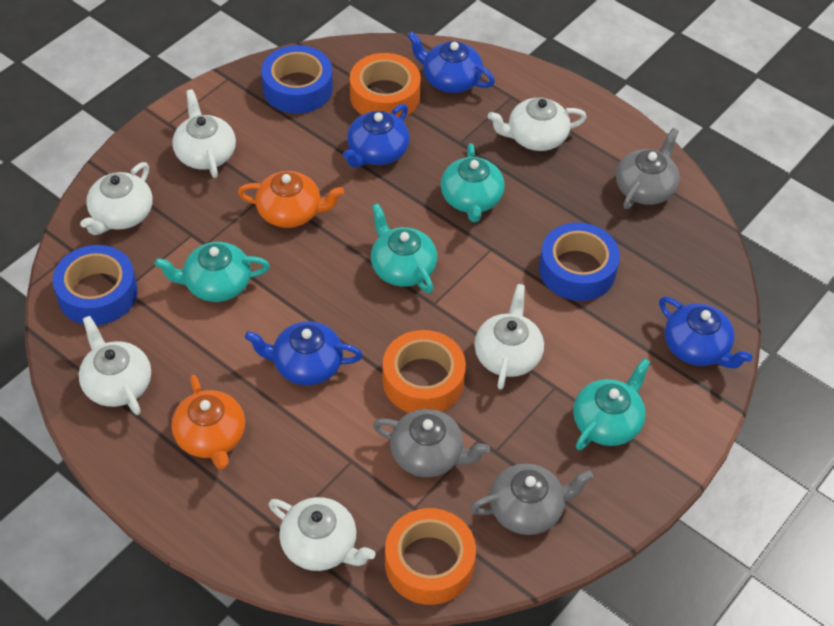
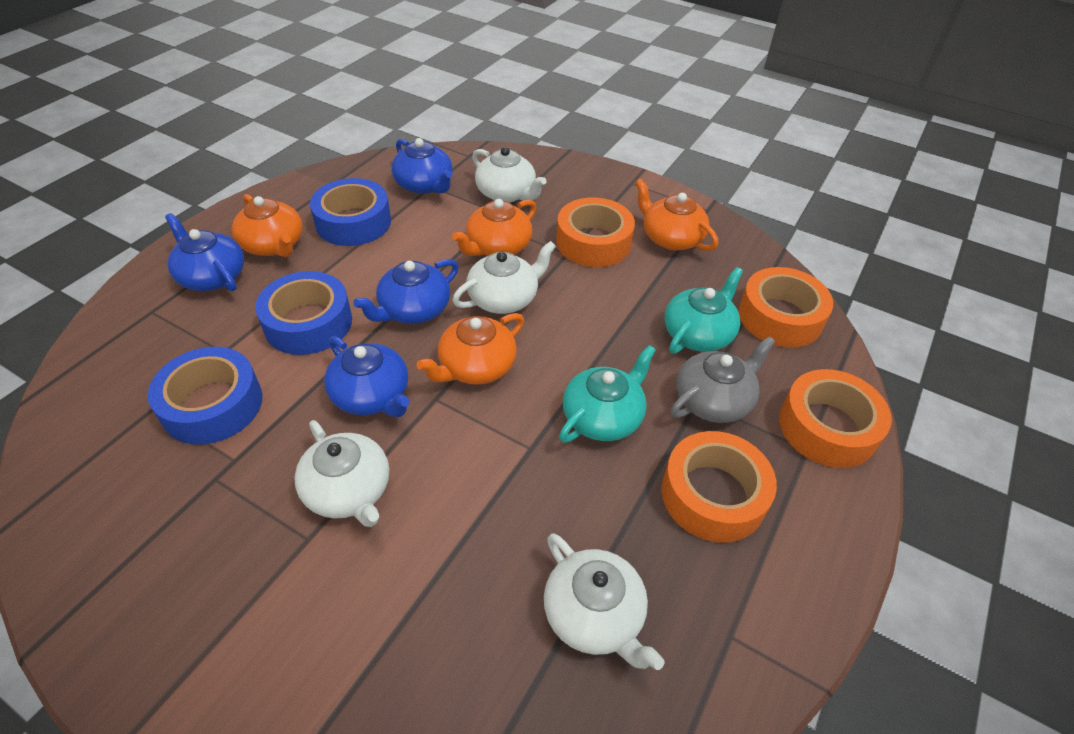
grey teapot: [373,409,490,477] [471,464,593,535] [616,128,680,209] = 3 -> [671,336,775,423] = 1
orange tape: [350,53,421,118] [382,330,466,413] [385,508,476,605] = 3 -> [556,197,635,267] [661,431,777,543] [739,267,833,348] [779,369,892,468] = 4
orange teapot: [172,375,245,469] [238,171,344,228] = 2 -> [232,194,303,257] [417,313,524,385] [452,199,537,256] [635,179,718,251] = 4
turquoise teapot: [155,242,270,302] [371,204,437,293] [441,143,505,222] [573,358,651,450] = 4 -> [559,345,656,443] [665,267,743,354] = 2
white teapot: [79,316,151,415] [80,162,153,235] [172,89,236,178] [269,497,376,571] [474,284,544,390] [488,98,587,151] = 6 -> [294,420,389,527] [452,241,556,314] [472,147,547,202] [544,533,664,670] = 4

